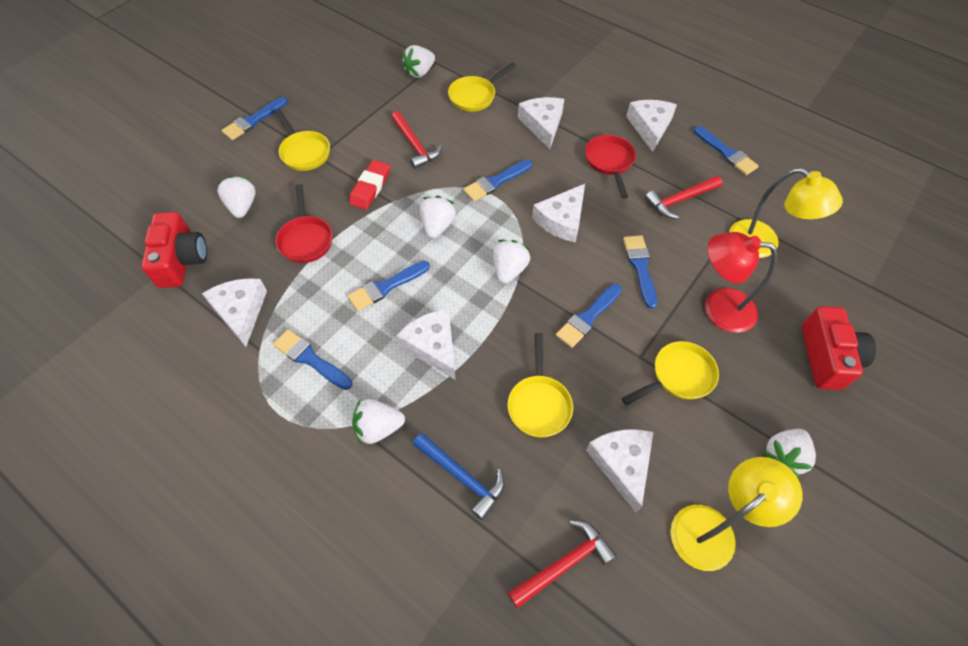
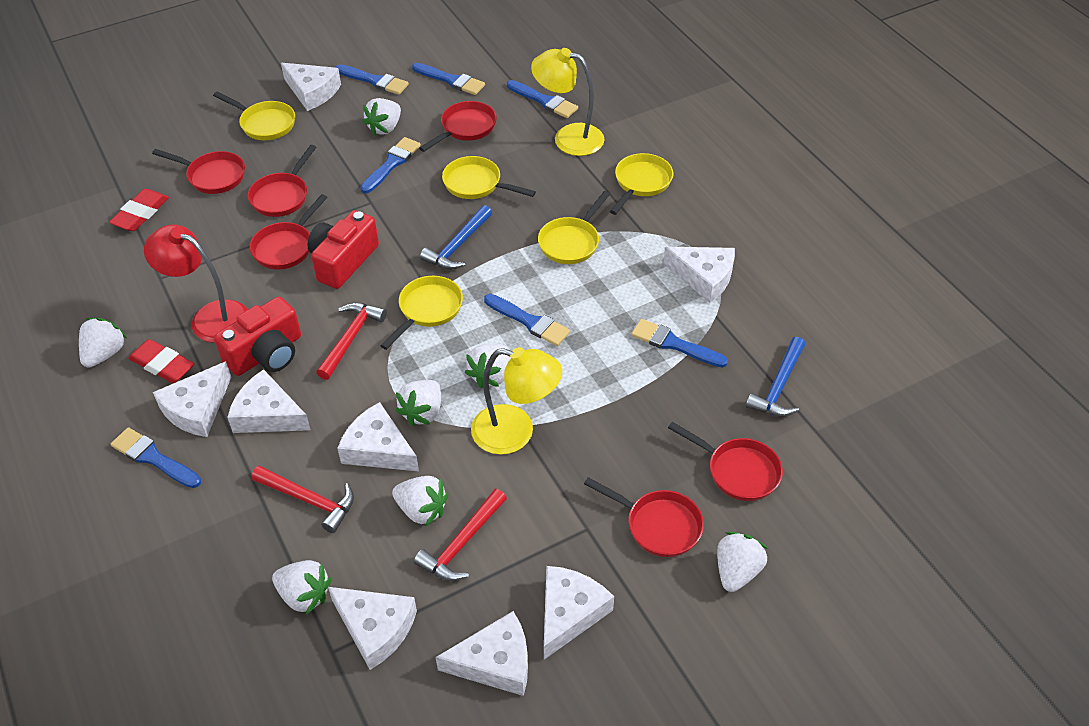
blue hammer: [413,433,505,520] = 1 -> [420,205,492,270] [746,337,805,417] = 2
red eraser: [349,160,390,210] = 1 -> [109,189,169,231] [128,339,194,383] = 2
red pan: [276,184,333,263] [585,135,636,199] = 2 -> [152,149,245,194] [248,145,316,217] [250,194,327,270] [419,101,497,152] [584,477,704,557] [668,422,783,501] = 6
white cheese: [202,278,267,347] [397,309,456,380] [518,97,564,149] [532,184,585,242] [586,429,654,513] [626,100,677,152] = 6 -> [153,361,231,437] [227,369,311,433] [281,63,341,111] [328,587,417,670] [337,402,419,471] [436,611,528,696] [544,566,614,660] [663,247,735,303] = 8
white strawberry: [217,176,256,218] [352,399,405,444] [402,45,435,78] [420,196,456,238] [493,240,530,284] [763,429,816,478] = 6 -> [79,318,127,368] [272,560,332,615] [362,98,401,136] [392,476,448,526] [395,380,441,426] [465,344,509,388] [717,532,768,592] = 7
yellow pan: [275,109,330,171] [448,63,516,112] [508,333,573,438] [622,341,719,405] = 4 -> [213,92,295,140] [380,276,463,350] [442,156,536,199] [538,191,610,264] [610,153,673,215] = 5

